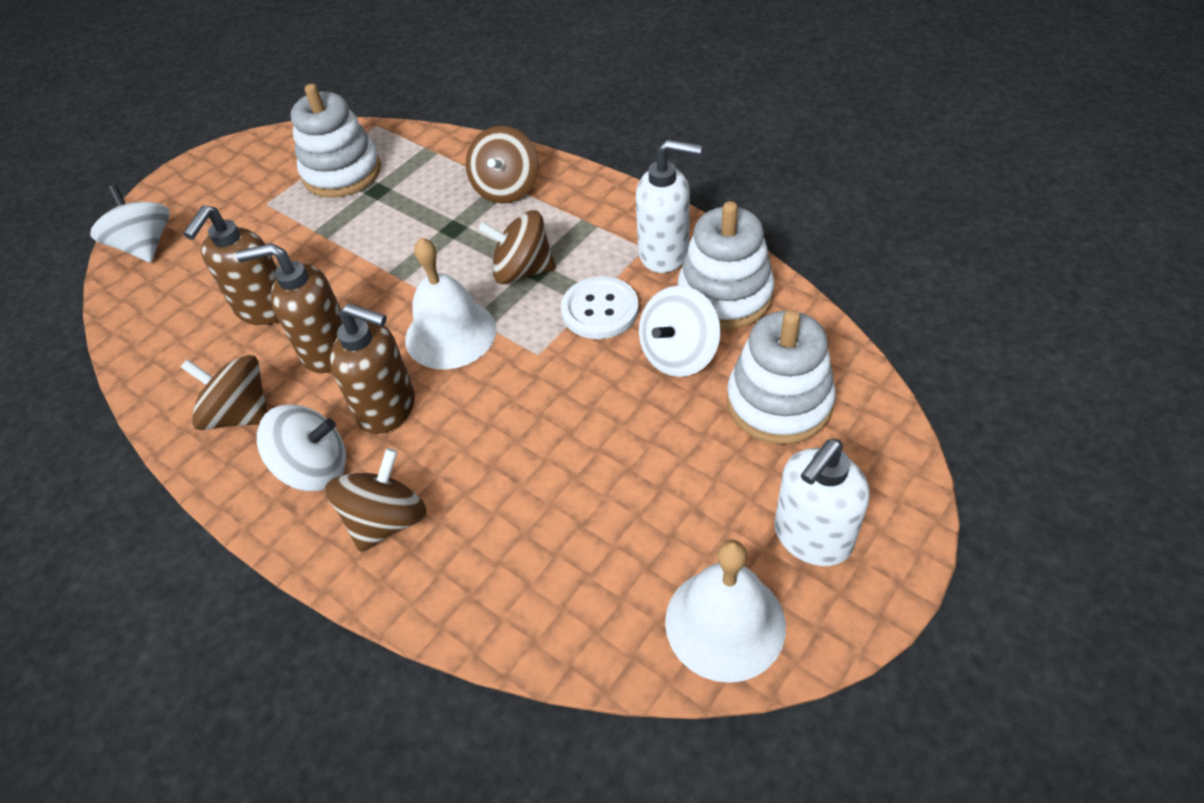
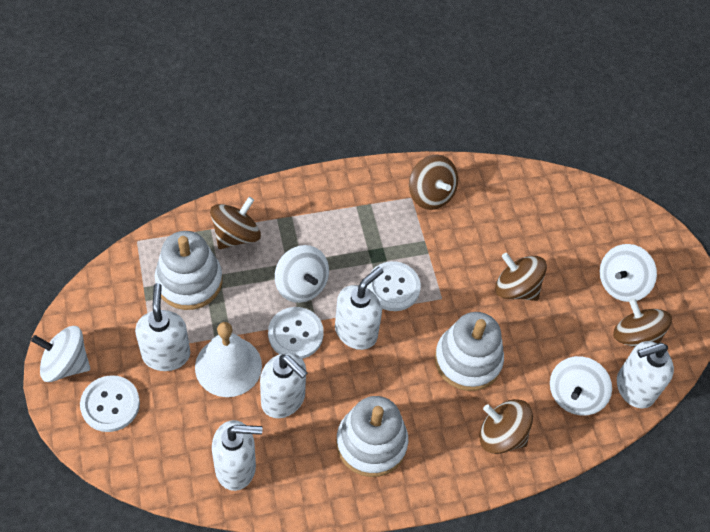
brown soap dispenser: [183,205,279,325] [236,243,343,373] [329,303,415,434] = 3 -> none = 0
brown spinning top: [181,355,268,430] [325,448,426,552] [466,126,539,204] [478,210,556,284] = 4 -> [210,197,261,249] [409,155,458,210] [479,399,533,454] [495,253,547,301] [613,298,672,347] = 5
white bell: [405,237,496,369] [665,540,786,683] = 2 -> [195,322,262,397] = 1
white button: [561,276,639,339] = 1 -> [80,375,140,432] [268,307,324,359] [367,261,421,311] = 3
white soap dispenser: [636,139,702,273] [774,439,870,566] = 2 -> [135,283,190,371] [212,420,263,491] [260,353,308,418] [335,267,384,350] [617,341,674,408] = 5
white spinning top: [90,185,170,262] [257,404,346,491] [639,286,721,377] = 3 -> [31,326,90,382] [275,245,329,303] [550,356,612,416] [600,244,657,302] = 4

